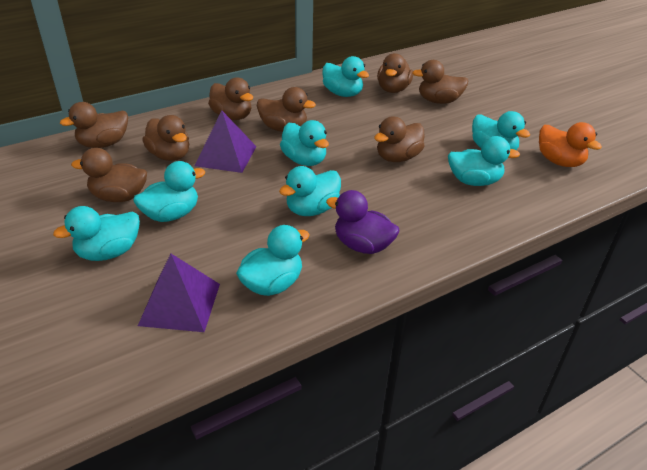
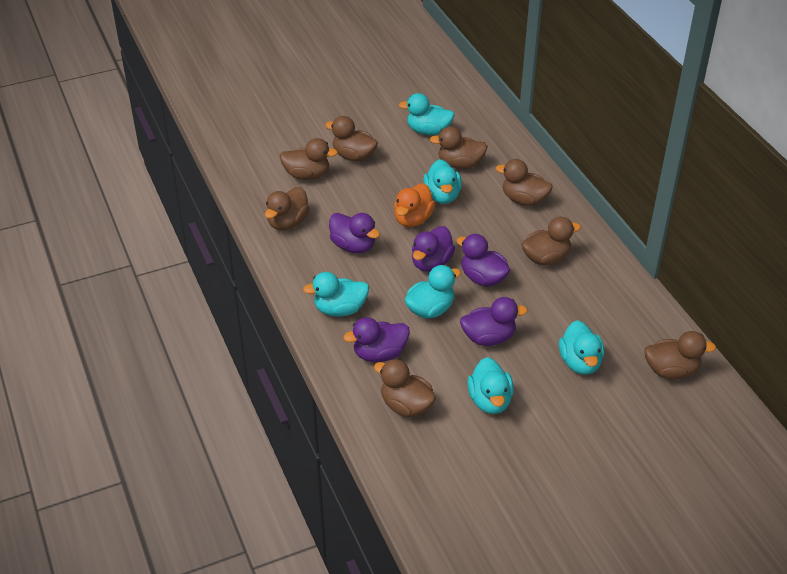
purple duck: [326,190,400,254] = 1 -> [329,213,380,253] [343,317,410,362] [412,226,455,272] [456,234,510,287] [460,297,528,346] = 5
purple pyramid: [138,254,220,332] [194,111,257,173] = 2 -> none = 0
turquoise duck: [53,206,140,261] [133,161,205,222] [236,225,310,296] [279,166,341,216] [280,120,329,166] [322,56,369,97] [448,136,520,186] [472,111,530,150] = 8 -> [303,272,369,317] [399,93,454,135] [405,265,461,319] [423,159,462,204] [467,357,514,414] [559,320,604,375] = 6

